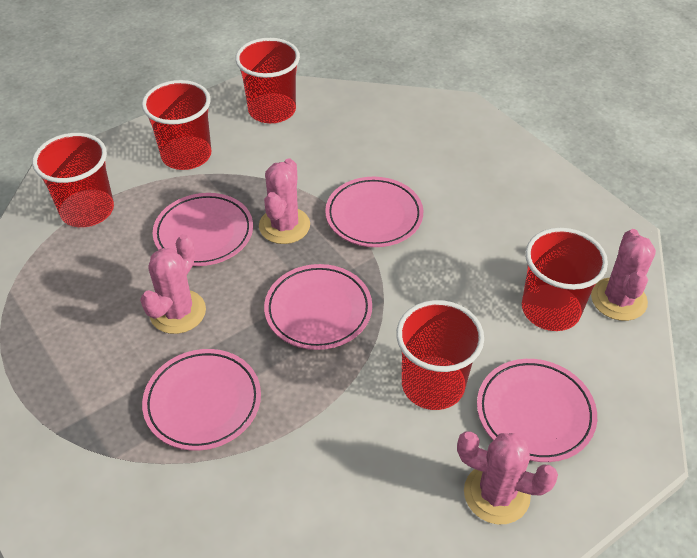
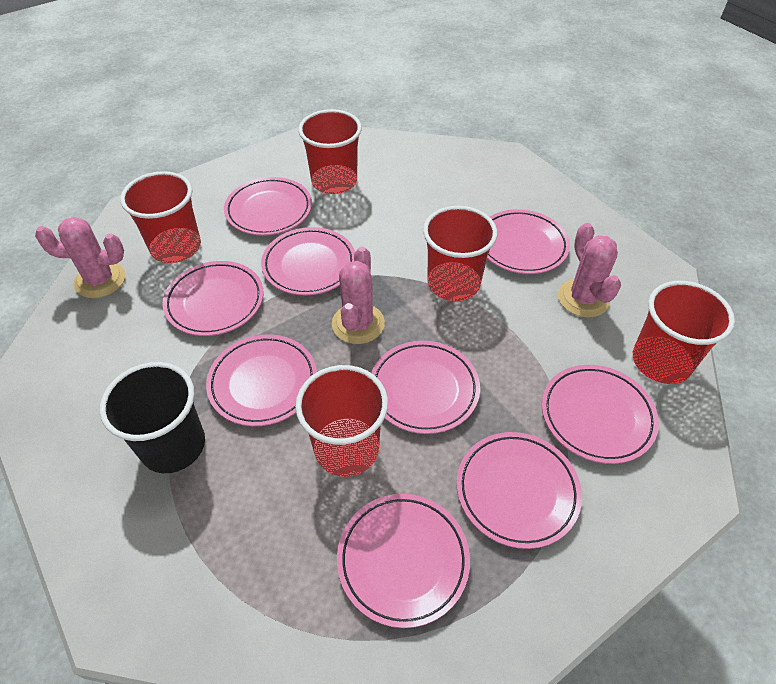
black cup: none = 0 -> [100,362,205,473] = 1
pink cactus: [140,234,206,334] [259,158,310,244] [457,432,558,525] [591,229,656,321] = 4 -> [35,217,126,298] [332,247,385,344] [558,223,621,318] = 3
pink plate: [142,349,261,451] [153,193,253,266] [264,264,372,350] [325,177,423,247] [477,359,597,462] = 5 -> [162,261,264,336] [206,335,317,426] [224,177,312,236] [261,227,355,295] [337,494,470,628] [372,341,480,434] [457,432,582,549] [487,209,570,274] [542,365,659,464] = 9

